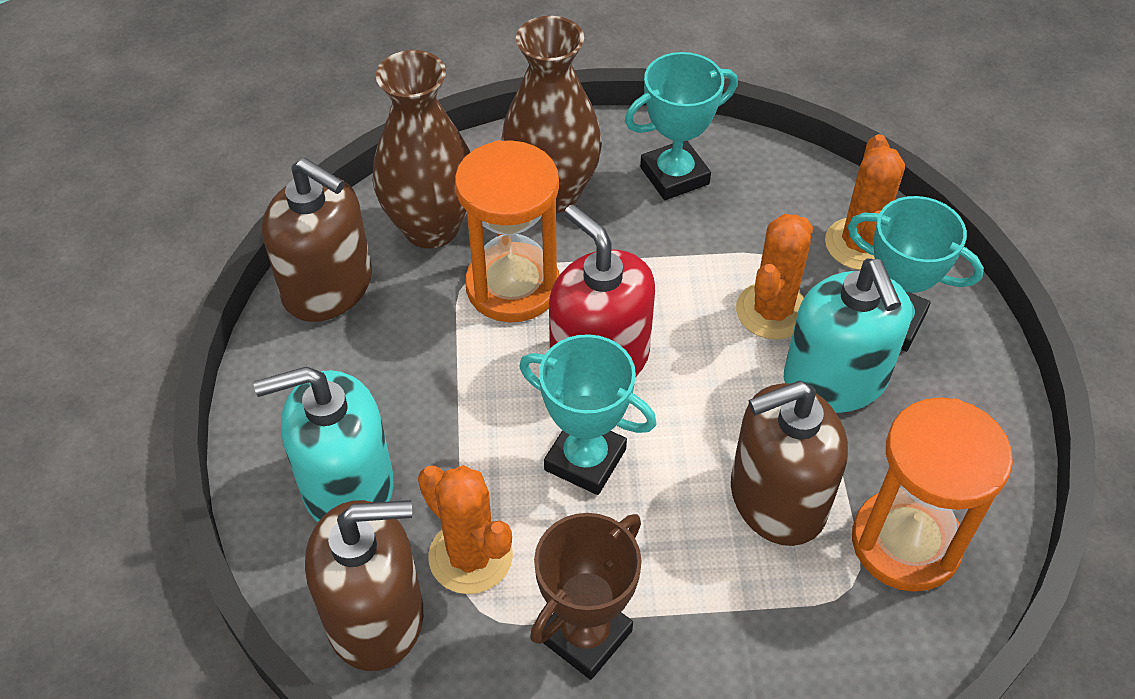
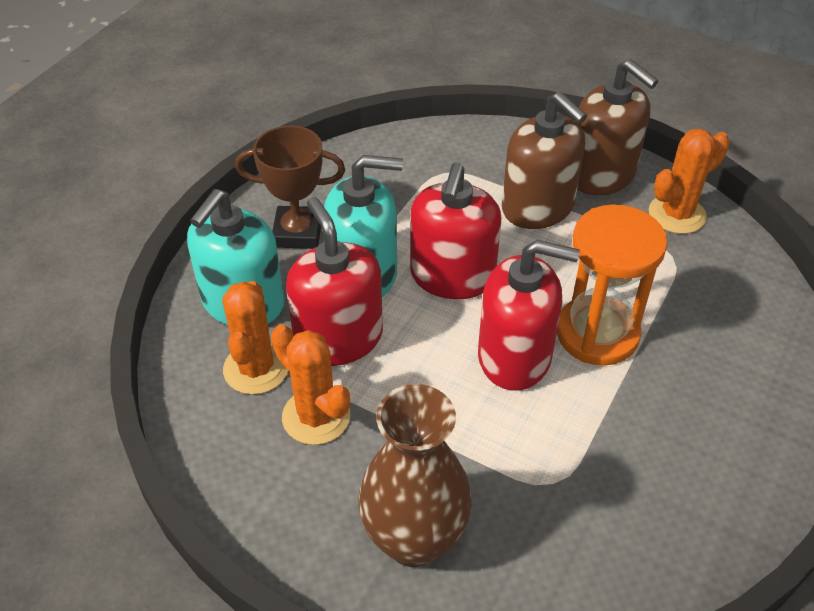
brown soap dispenser: [262,158,372,322] [305,500,423,671] [731,381,848,546] = 3 -> [502,92,587,229] [576,59,658,195] = 2
brown vase: [373,50,470,249] [501,16,602,213] = 2 -> [358,384,472,567] = 1
orange hourglass: [455,140,559,323] [852,397,1013,592] = 2 -> [557,204,667,366] = 1
red soap dispenser: [549,205,655,376] = 1 -> [286,197,383,366] [410,162,501,299] [478,240,580,391] = 3
turquoise trophy: [519,334,657,495] [625,52,738,200] [848,196,984,352] = 3 -> none = 0

